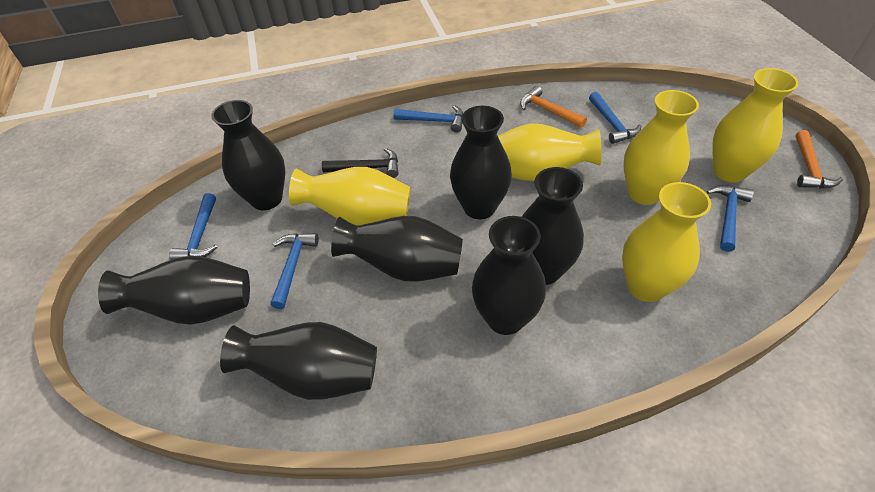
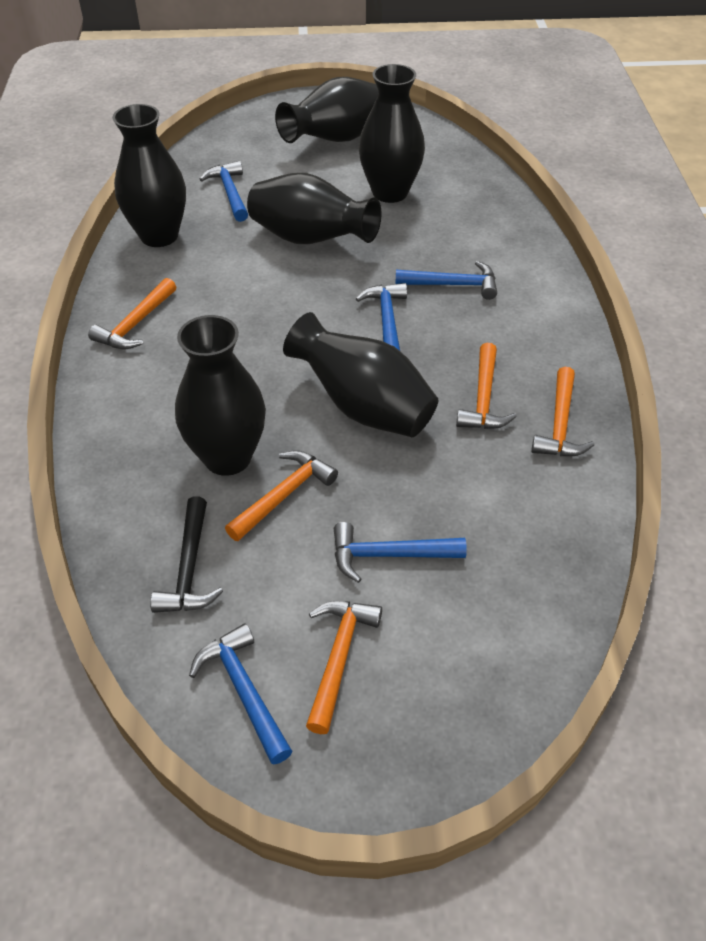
black vase: [98,256,250,325] [211,100,285,210] [220,322,377,400] [331,216,463,282] [450,106,512,219] [472,216,546,335] [522,167,584,285] = 7 -> [112,104,186,247] [175,315,266,476] [247,173,381,244] [275,77,378,143] [283,312,438,437] [359,64,425,203] = 6
orange hammer: [520,86,587,128] [795,130,843,189] = 2 -> [88,278,176,349] [225,450,338,541] [306,601,382,734] [456,343,517,429] [531,367,594,456] = 5
yellow vase: [289,167,411,226] [498,123,601,181] [622,182,711,302] [623,90,699,205] [712,68,798,182] = 5 -> none = 0

